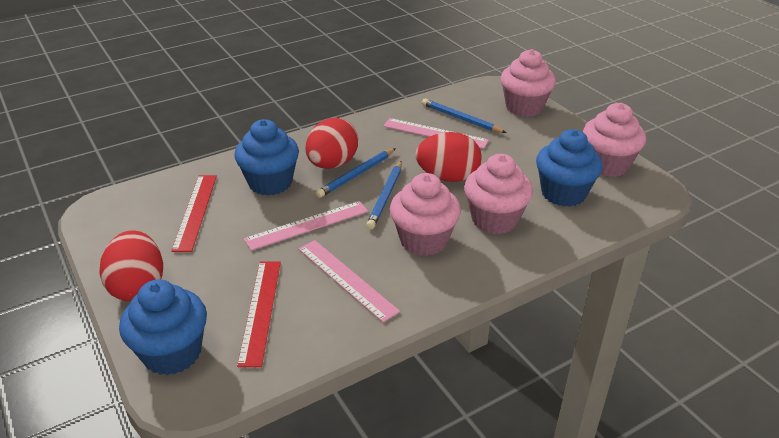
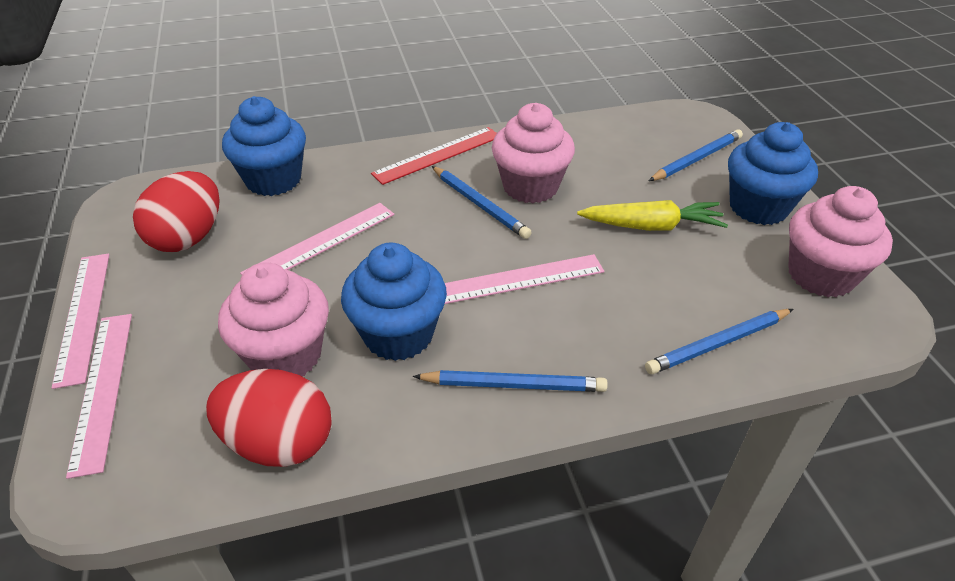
blue pencil: [316,148,396,198] [366,161,402,229] [422,98,506,133] = 3 -> [413,370,608,392] [432,166,532,239] [645,309,793,374] [649,129,743,181] = 4
pink cupcake: [390,173,461,256] [464,154,533,234] [501,49,556,117] [583,103,646,177] = 4 -> [218,262,329,376] [492,103,575,203] [788,186,893,297] = 3
pink ruler: [244,201,368,251] [298,240,400,322] [383,118,489,149] = 3 -> [52,254,109,389] [66,314,132,479] [240,203,394,275] [445,254,604,304] = 4
red egg: [99,230,163,302] [306,118,358,169] [415,132,482,182] = 3 -> [133,171,220,252] [206,369,332,467] = 2
red ruler: [171,175,217,252] [237,262,281,367] = 2 -> [371,127,497,185] = 1
yellow carrot: none = 0 -> [577,200,728,231] = 1

